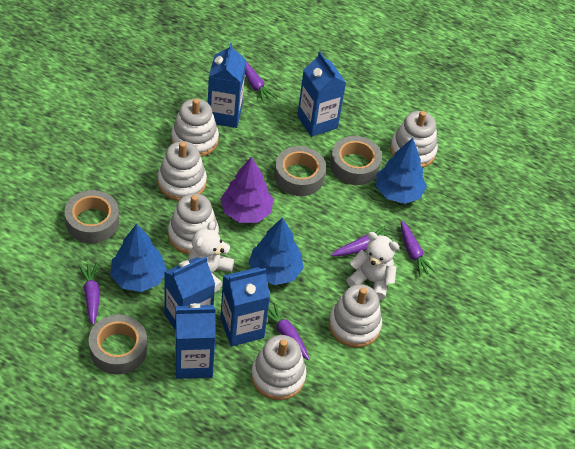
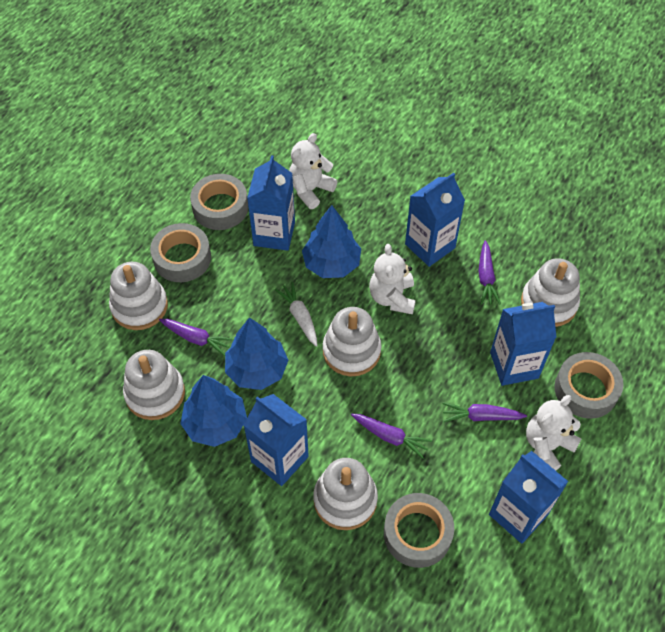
purple carrot: [79,263,100,325] [245,62,277,103] [267,302,310,360] [331,226,394,256] [401,221,436,277] = 5 -> [159,319,234,356] [351,414,432,459] [443,403,527,422] [478,240,501,305] = 4
purple tree: [220,157,273,223] = 1 -> none = 0
white carrot: none = 0 -> [275,282,318,347] = 1
white stacking toy: [158,141,207,201] [168,193,219,255] [171,98,219,157] [251,335,306,400] [329,284,382,348] [390,111,438,168] = 6 -> [109,262,168,330] [123,350,185,420] [313,458,378,530] [323,307,381,376] [521,258,580,327] = 5
white teddy bear: [188,221,234,292] [347,232,399,300] = 2 -> [289,133,337,209] [369,244,416,314] [526,395,581,471] = 3

